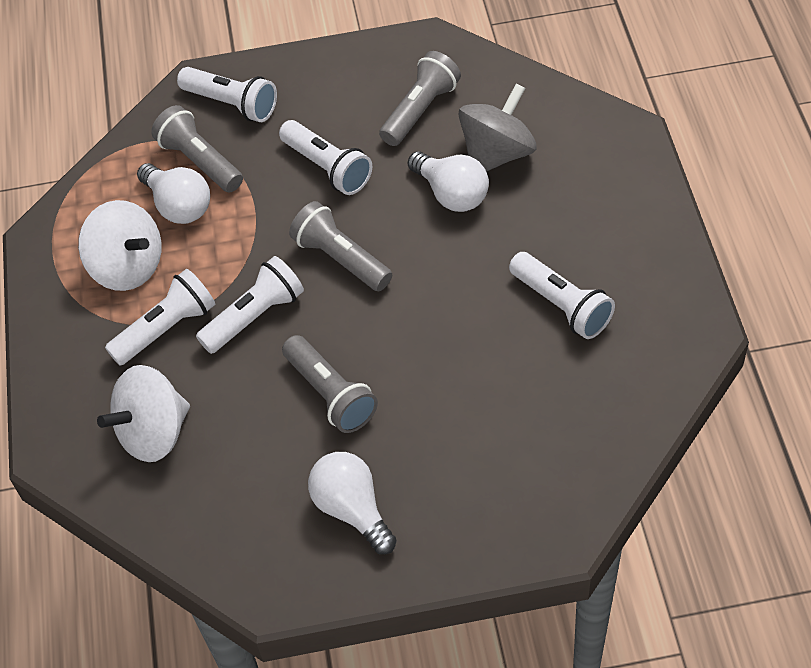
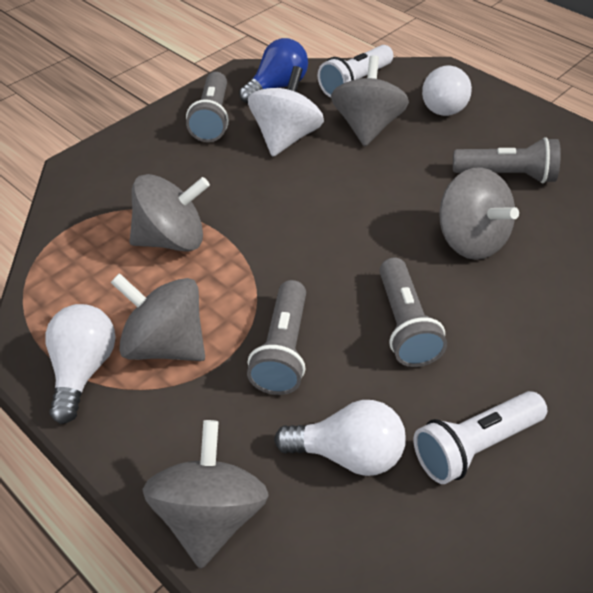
blue light bulb: none = 0 -> [239,38,308,103] = 1
grey spinning top: [458,83,537,172] = 1 -> [110,273,205,361] [130,174,210,251] [142,420,269,569] [331,55,409,146] [439,167,519,260] = 5
white flashlight: [105,269,215,365] [177,67,277,122] [196,256,304,354] [279,120,372,195] [509,252,615,339] = 5 -> [318,45,393,97] [414,391,547,484] = 2
white spinning top: [78,200,162,291] [97,365,190,462] = 2 -> [248,66,324,157] = 1

